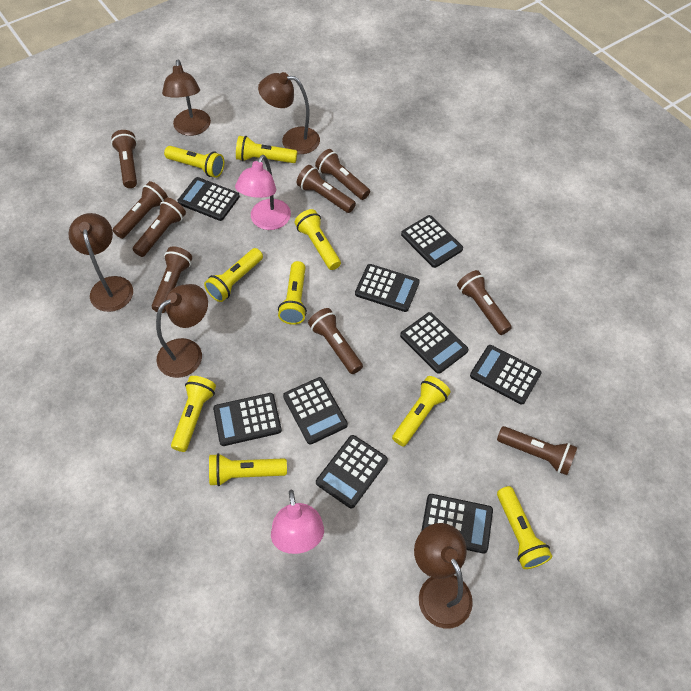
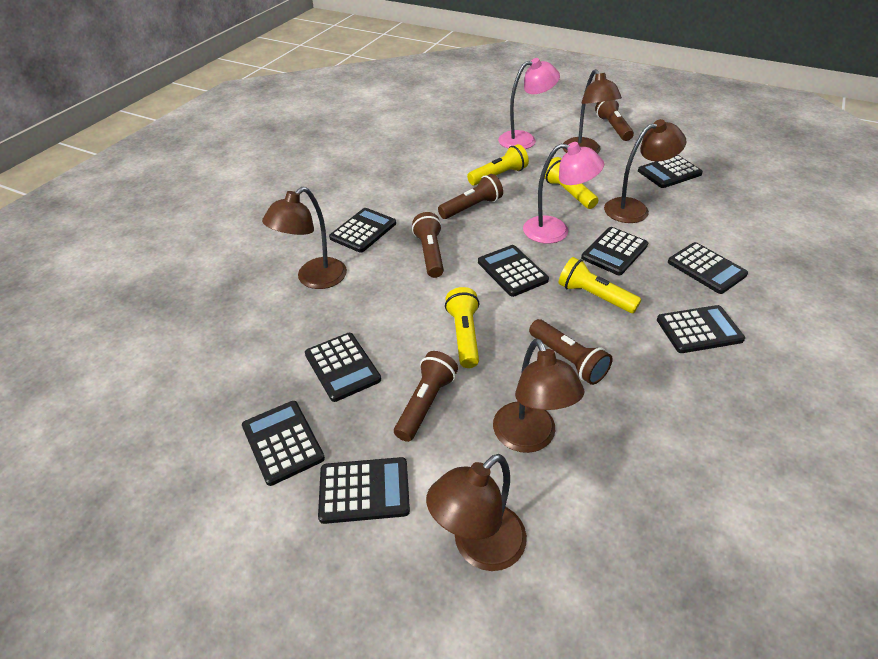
brown flashlight: [111,130,137,188] [113,181,168,239] [133,198,186,257] [152,246,192,313] [297,165,356,213] [308,308,363,374] [315,149,370,200] [457,270,512,335] [497,426,578,475] = 9 -> [394,351,458,442] [412,212,444,278] [438,174,503,219] [529,319,613,385] [595,99,634,141] = 5
yellow flashlight: [164,146,224,178] [171,376,216,452] [204,248,263,302] [209,453,287,486] [236,136,297,163] [278,261,307,325] [295,209,341,270] [392,376,451,446] [497,486,552,569] = 9 -> [445,287,479,368] [467,144,529,185] [545,157,598,209] [558,257,642,313] = 4

